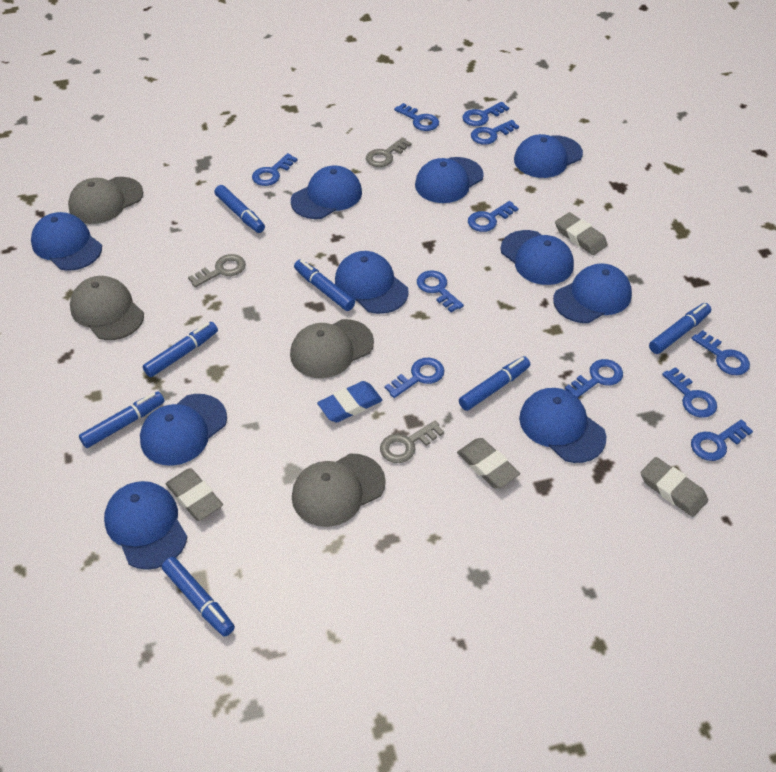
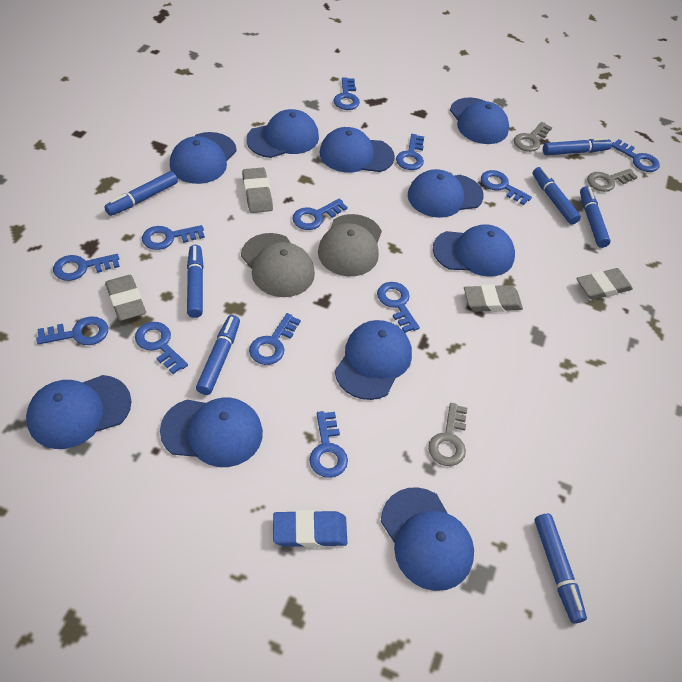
blue key: [252,153,298,186] [385,358,444,398] [394,103,439,131] [417,270,464,312] [462,102,509,126] [468,201,519,232] [471,120,519,145] [565,359,623,398] [662,367,717,418] [691,330,750,375] [691,420,753,461] = 11 -> [36,316,108,345] [53,254,120,281] [135,322,188,374] [142,225,205,250] [249,313,301,365] [292,198,348,230] [309,411,348,478] [334,77,360,110] [377,282,420,333] [396,134,424,170] [481,170,532,205] [612,139,660,172] = 12
grey cap: [68,177,143,224] [70,276,144,340] [290,319,374,378] [292,454,386,527] = 4 -> [241,233,315,297] [318,214,382,276] = 2

